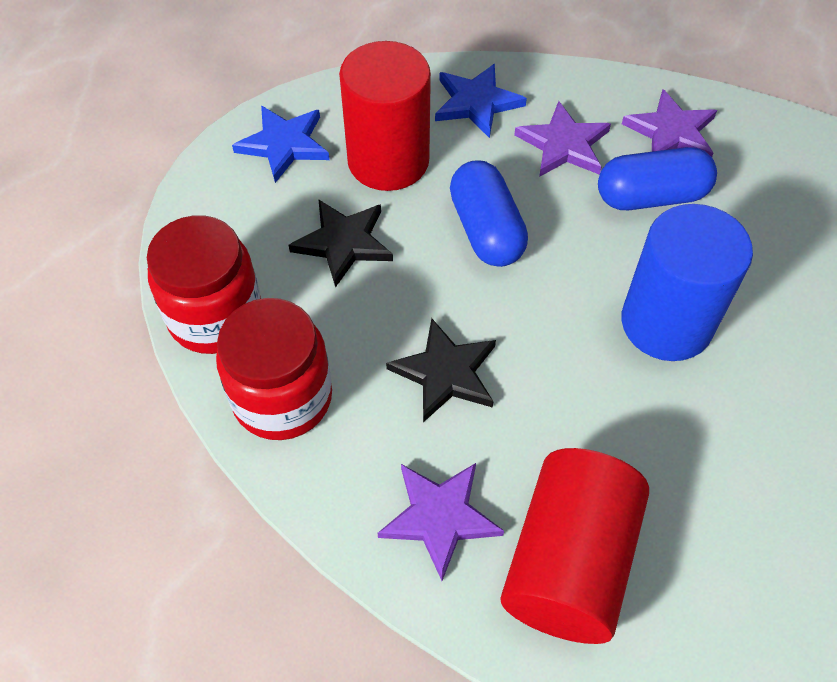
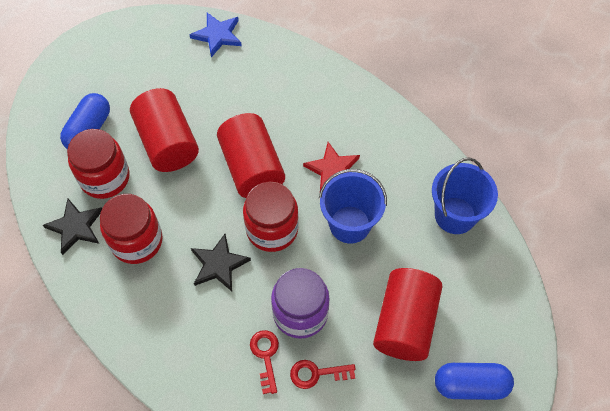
blue bucket: none = 0 -> [319,169,387,243] [432,158,498,234] = 2
blue cylinder: [621,204,753,361] = 1 -> none = 0
blue star: [232,106,330,183] [435,64,527,138] = 2 -> [190,12,242,57] = 1
purple jar: none = 0 -> [271,268,329,339] = 1
purple star: [377,463,504,581] [514,101,611,177] [622,89,717,157] = 3 -> none = 0
red cylinder: [339,41,431,191] [500,448,649,644] = 2 -> [130,88,199,172] [217,113,285,198] [373,268,442,361] = 3
red jar: [147,215,261,354] [216,298,332,440] = 2 -> [67,129,130,199] [100,194,163,264] [243,182,299,252] = 3
red key: none = 0 -> [250,330,279,394] [290,360,356,389] = 2
red star: none = 0 -> [303,142,360,190] = 1

